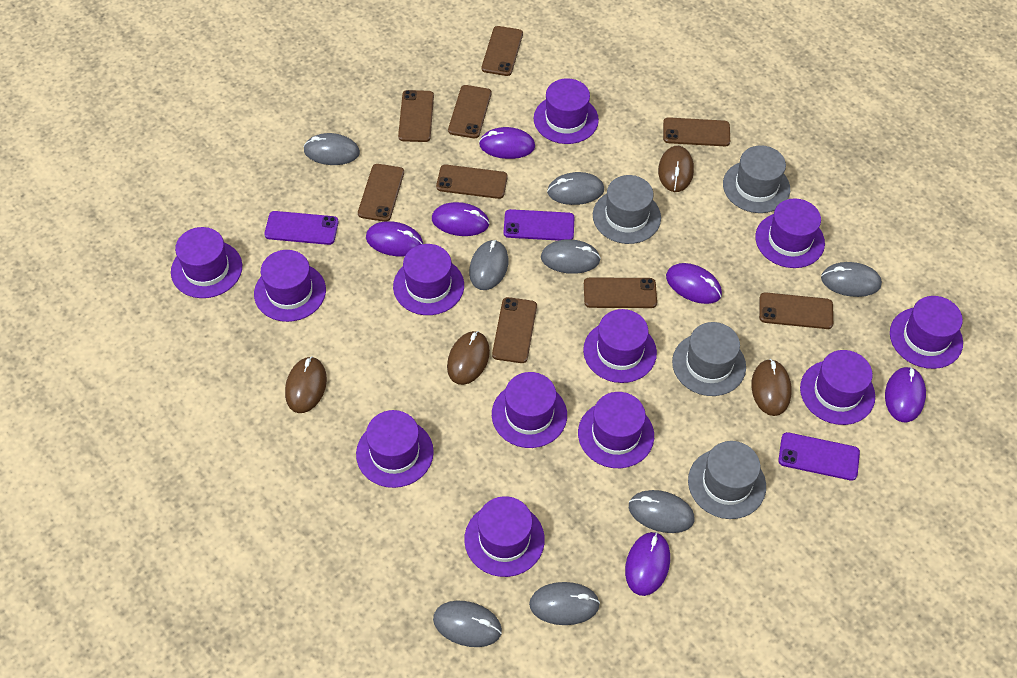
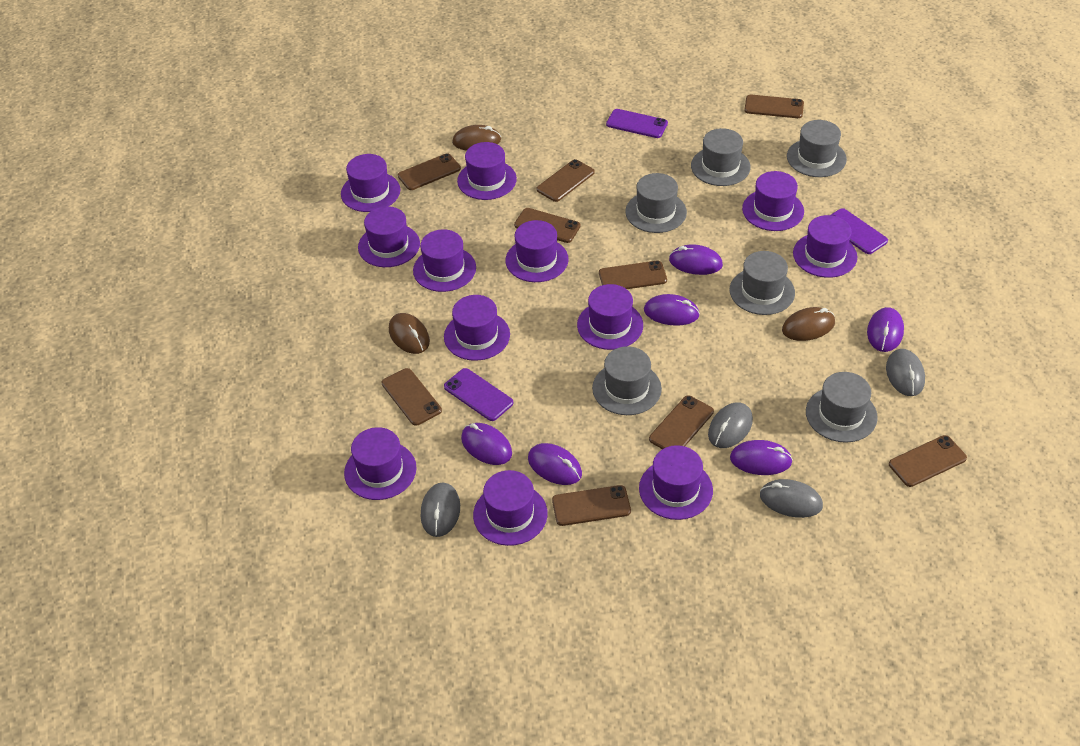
brown mouse: [285,356,327,413] [447,331,490,385] [658,146,694,192] [751,359,792,416] = 4 -> [389,313,430,354] [452,125,501,151] [782,307,835,341] = 3
grey hat: [593,175,661,244] [672,322,746,396] [688,441,766,519] [723,145,790,213] = 4 -> [592,346,662,415] [625,173,687,233] [691,128,751,186] [730,251,795,315] [787,120,847,177] [806,372,878,443] = 6
grey mouse: [303,133,360,165] [433,601,502,647] [469,240,508,290] [529,582,600,625] [541,239,601,274] [547,172,604,205] [629,490,694,533] [821,262,882,297] = 8 -> [421,483,460,537] [708,402,753,448] [760,479,823,518] [886,349,925,396] = 4

